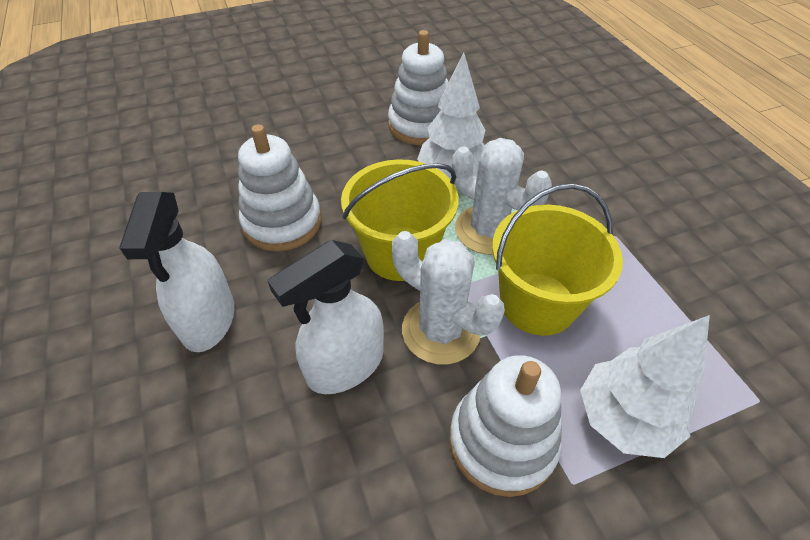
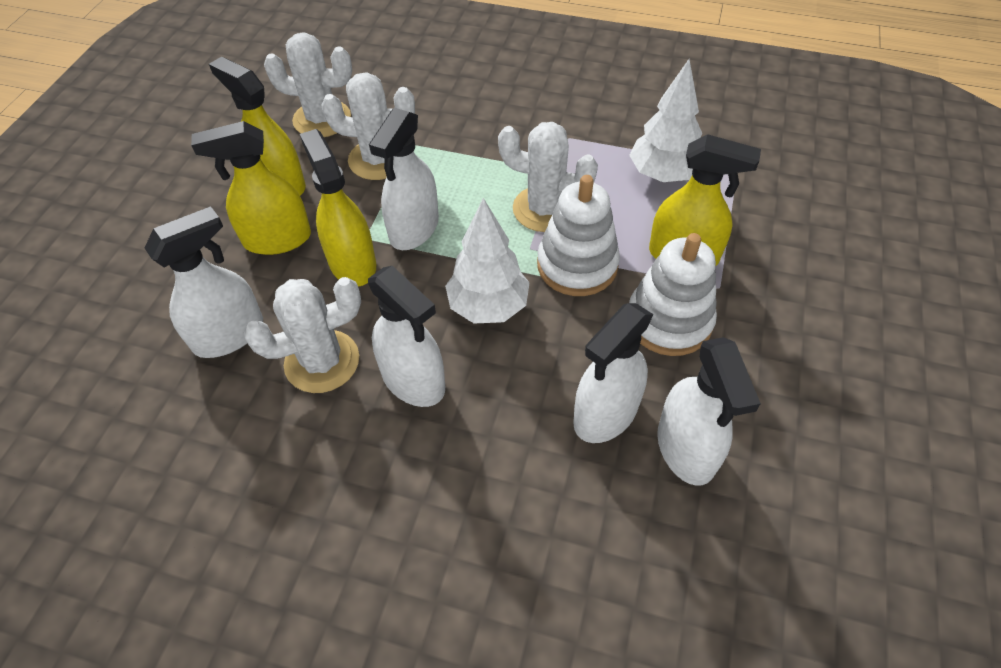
white cactus: [392,231,505,364] [452,138,552,255] = 2 -> [244,277,361,393] [264,33,352,137] [321,72,415,180] [498,122,598,232] = 4
white spray bottle: [119,192,234,352] [267,240,384,394] = 2 -> [144,206,263,358] [368,266,445,407] [369,108,439,250] [573,303,653,443] [657,337,761,486] = 5
white stacking toy: [238,124,321,251] [388,30,449,145] [449,355,562,497] = 3 -> [537,175,620,296] [629,233,717,356] = 2
yellow bucket: [341,159,458,281] [492,183,623,336] = 2 -> none = 0
yellow spray bottle: none = 0 -> [191,121,311,255] [209,57,306,196] [300,129,376,287] [649,134,761,267] = 4

